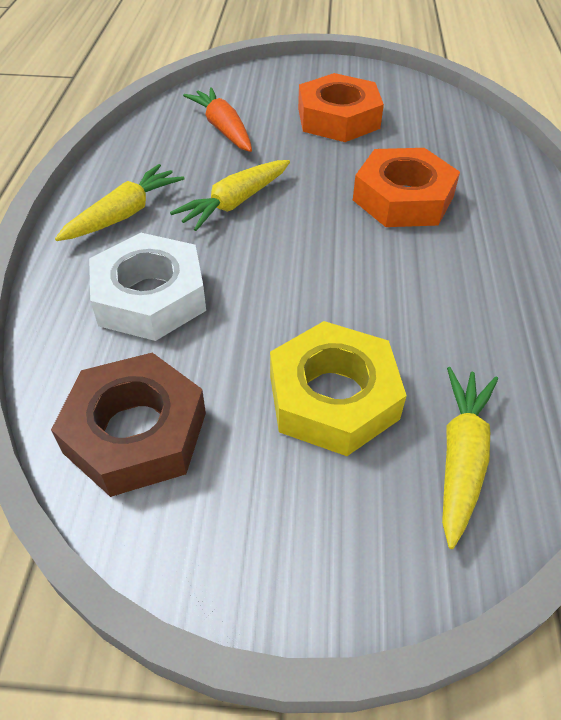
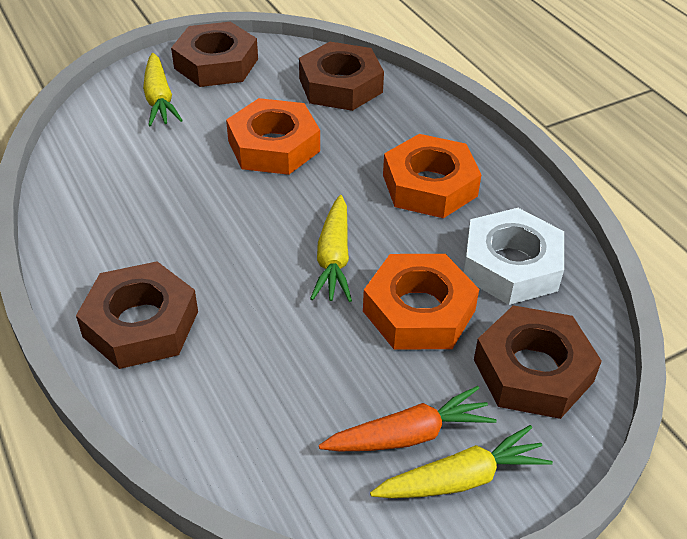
brown nut: [51,353,206,497] = 1 -> [76,261,198,369] [171,22,258,87] [299,42,384,111] [474,305,602,419] = 4
orange nut: [298,73,384,142] [353,148,460,227] = 2 -> [226,98,320,175] [363,254,479,350] [383,134,481,218] = 3
yellow nut: [270,321,407,456] = 1 -> none = 0

